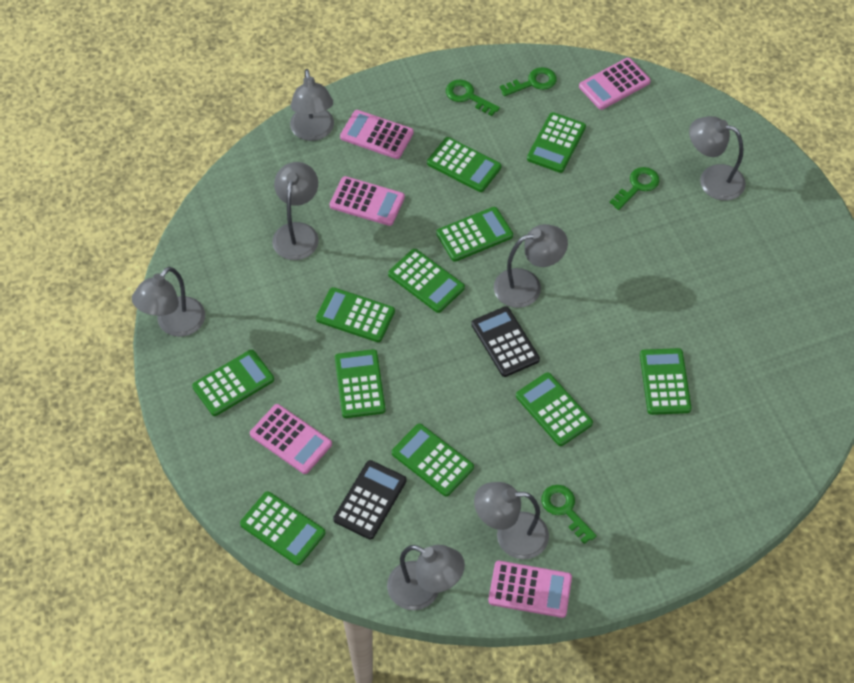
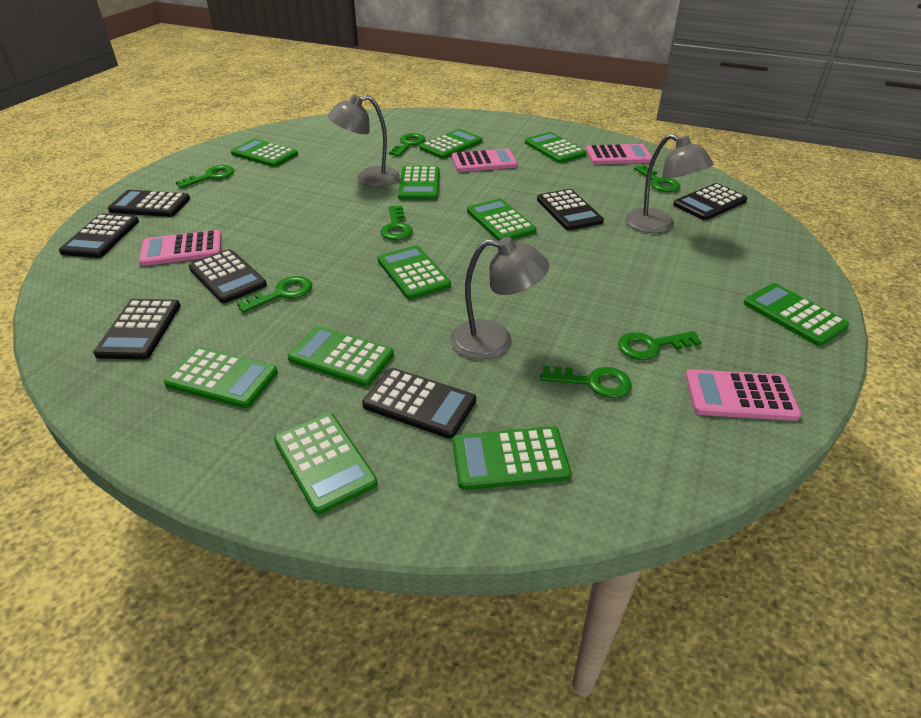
black calculator: [333,460,406,540] [471,306,540,377] = 2 -> [59,214,139,258] [93,299,181,360] [108,190,190,217] [189,249,267,303] [362,368,476,439] [537,189,604,230] [673,183,747,220] = 7
green key: [446,79,500,116] [500,67,557,96] [541,485,597,544] [610,167,659,210] = 4 -> [176,165,234,188] [237,276,312,313] [381,206,413,240] [389,133,425,157] [540,366,632,398] [618,331,701,360] [634,165,680,192] = 7
grey lamp: [132,267,205,337] [272,162,319,260] [290,69,334,141] [387,545,465,610] [474,482,549,559] [494,224,568,308] [689,116,746,201] = 7 -> [328,94,400,187] [450,237,549,360] [625,134,713,233] = 3
pink calculator: [250,404,332,474] [330,176,405,226] [340,110,414,159] [488,561,572,618] [579,58,651,110] = 5 -> [139,230,222,266] [452,149,518,172] [586,144,652,164] [685,369,801,421] = 4

